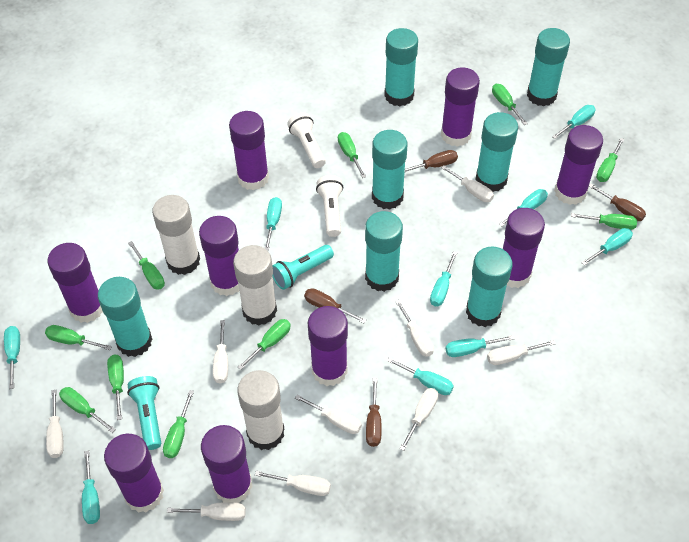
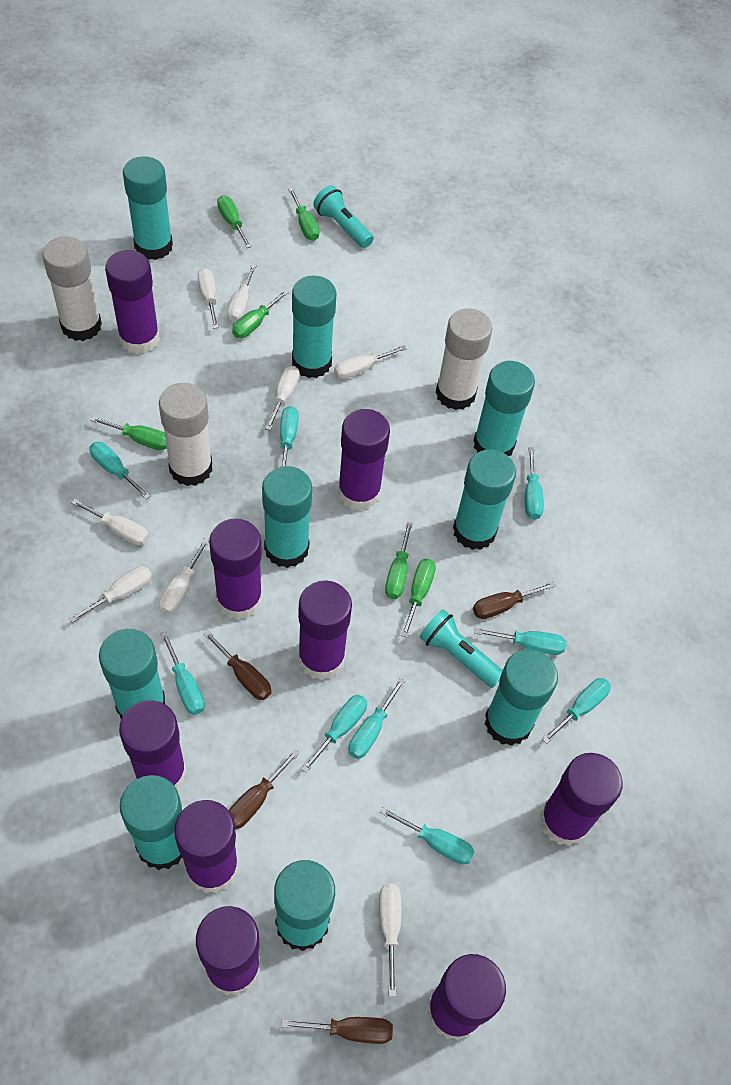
green screwdriver: [45,325,112,350] [59,387,116,433] [107,355,124,420] [128,241,165,290] [163,390,194,458] [238,319,291,370] [338,132,366,178] [492,84,528,125] [571,213,637,230] [596,138,625,182] = 10 -> [90,416,167,450] [217,195,252,248] [232,290,289,338] [288,188,319,241] [385,522,413,599] [401,559,436,638] = 6
turquoise glue stick: [98,277,153,357] [365,211,403,292] [372,130,407,210] [384,28,418,107] [466,246,512,327] [475,112,518,192] [527,28,570,106] = 7 -> [99,629,166,719] [120,775,183,870] [123,156,173,260] [262,466,312,568] [274,860,335,951] [292,275,337,378] [453,449,516,550] [473,361,535,456] [484,649,558,746] = 9
white flashlight: [287,112,326,168] [316,175,343,237] = 2 -> none = 0
white screwdriver: [46,390,64,458] [167,502,246,521] [213,320,228,384] [255,471,331,496] [295,394,362,434] [395,300,434,357] [400,388,438,451] [441,165,494,202] [487,340,556,365] = 9 -> [69,566,152,623] [71,499,149,546] [159,538,209,614] [198,268,219,329] [227,264,257,322] [265,366,300,430] [334,345,406,379] [379,884,401,996] = 8

